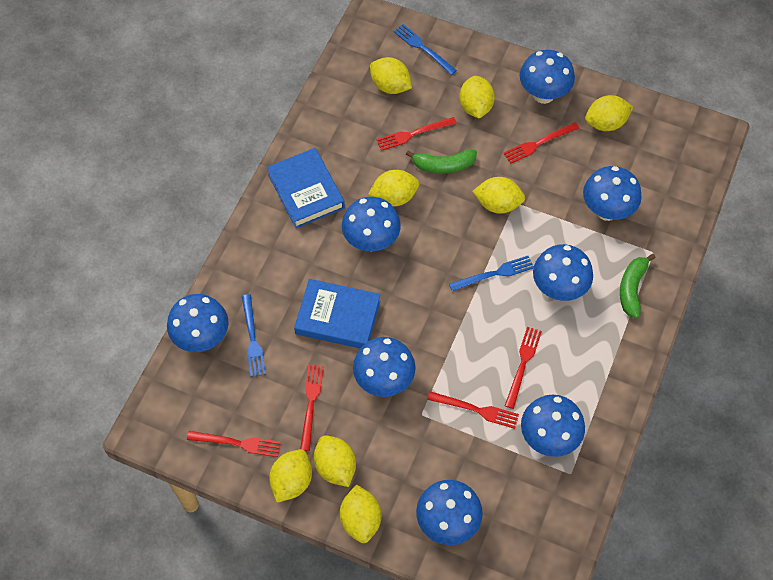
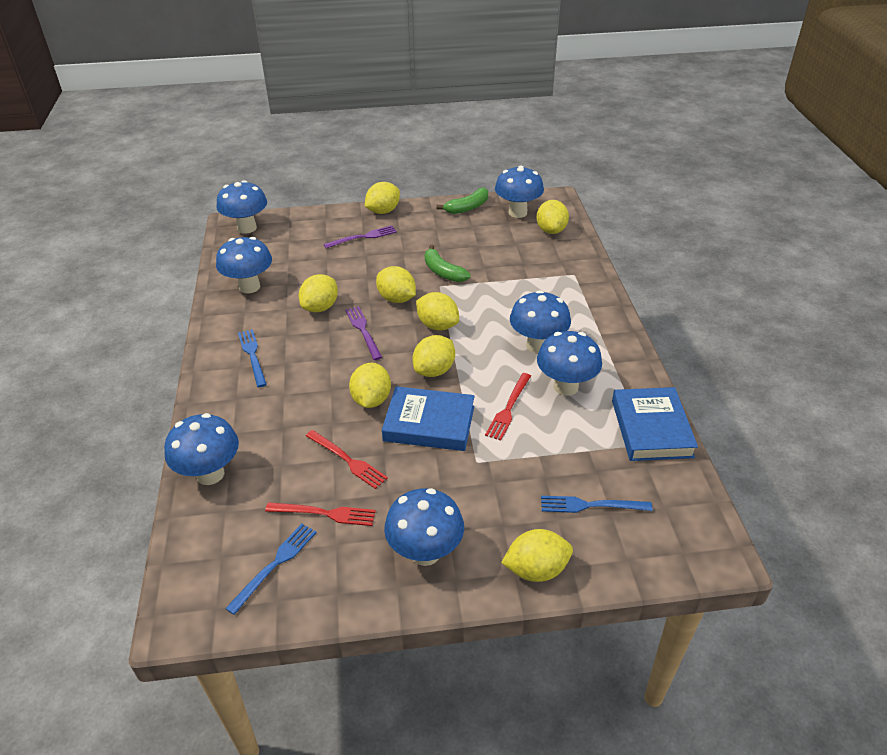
blue mushroom: [167,294,229,352] [342,197,401,252] [353,337,416,397] [416,480,483,545] [520,50,575,104] [521,395,585,457] [533,244,593,301] [583,166,642,221] = 8 -> [164,413,239,485] [216,237,272,293] [217,180,267,234] [384,488,464,566] [495,166,544,218] [510,290,571,353] [537,331,602,396] = 7
purple fork: none = 0 -> [324,225,397,248] [345,306,382,360] = 2
red fork: [187,431,281,457] [300,364,324,451] [376,117,457,151] [427,391,519,429] [503,122,579,164] [505,327,542,409] = 6 -> [265,502,376,526] [306,430,388,489] [485,373,531,440] = 3

